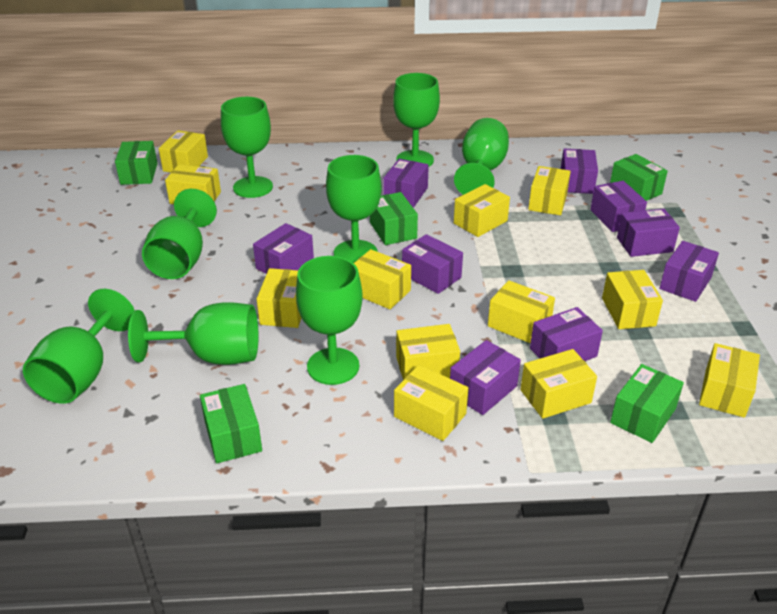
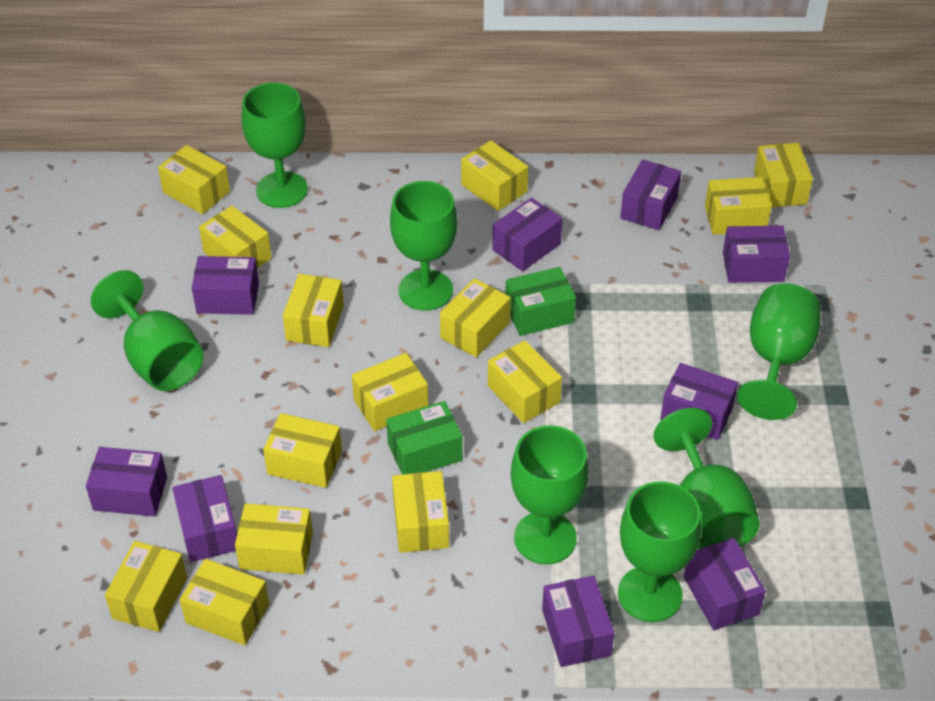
green box: [115,141,157,185] [200,384,262,463] [370,192,418,245] [610,154,668,201] [610,364,684,443] = 5 -> [386,401,463,475] [505,267,576,336] = 2
green goblet: [23,289,135,404] [128,302,259,365] [142,189,217,279] [221,97,273,198] [296,256,363,385] [326,155,382,263] [393,73,440,166] [454,118,509,195] = 8 -> [91,270,204,391] [241,83,308,208] [390,181,458,311] [511,425,589,564] [618,481,701,622] [653,408,760,549] [737,283,821,420] = 7
yellow box: [159,130,208,173] [165,164,221,204] [257,268,301,328] [354,249,411,309] [394,365,468,441] [396,324,460,380] [454,184,510,237] [488,280,555,343] [520,349,597,419] [528,166,571,215] [602,270,663,329] [699,343,760,418] = 12 -> [105,541,187,632] [158,145,230,214] [180,559,269,645] [199,206,272,268] [235,504,313,575] [263,413,342,488] [283,274,344,347] [352,353,428,431] [392,471,449,553] [440,278,511,357] [461,140,528,211] [488,340,562,423] [705,177,772,235] [754,143,813,207] = 14

